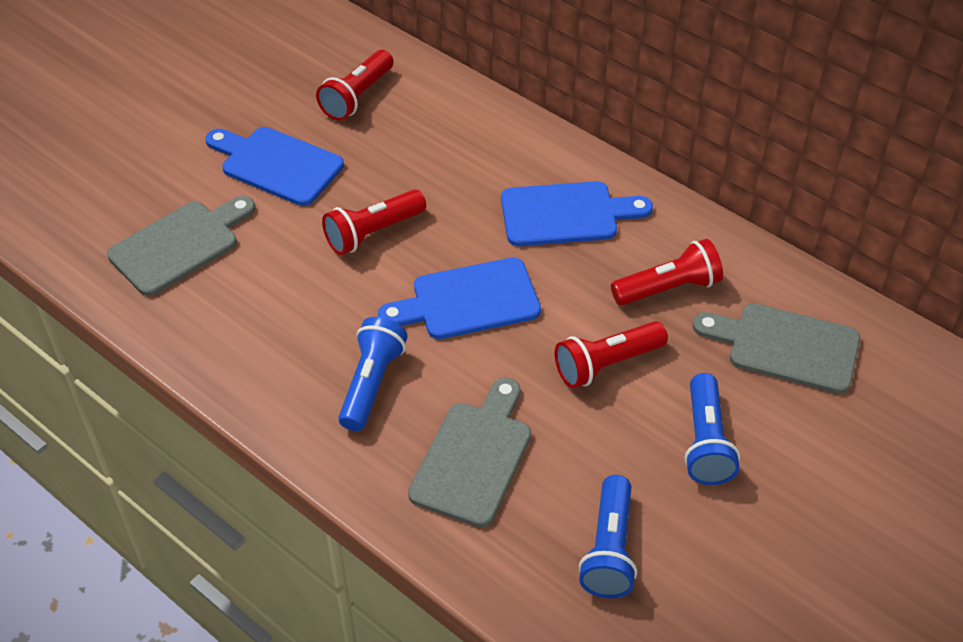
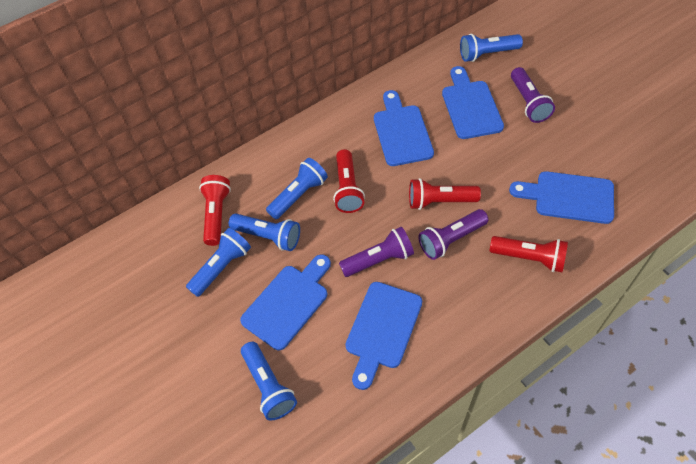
blue cutting board: [205,127,344,206] [378,257,541,339] [501,181,653,246] = 3 -> [240,255,331,350] [345,282,422,390] [374,90,434,166] [442,66,504,139] [509,171,614,224] = 5
blue flashlight: [338,317,408,431] [579,475,637,598] [684,373,740,485] = 3 -> [186,228,251,297] [229,213,300,251] [241,342,297,421] [266,158,328,219] [460,34,523,62] = 5
grey cutting board: [107,196,255,296] [408,378,531,527] [693,303,860,394] = 3 -> none = 0
purple flashlight: none = 0 -> [339,227,414,277] [418,209,488,260] [511,67,555,123] = 3

